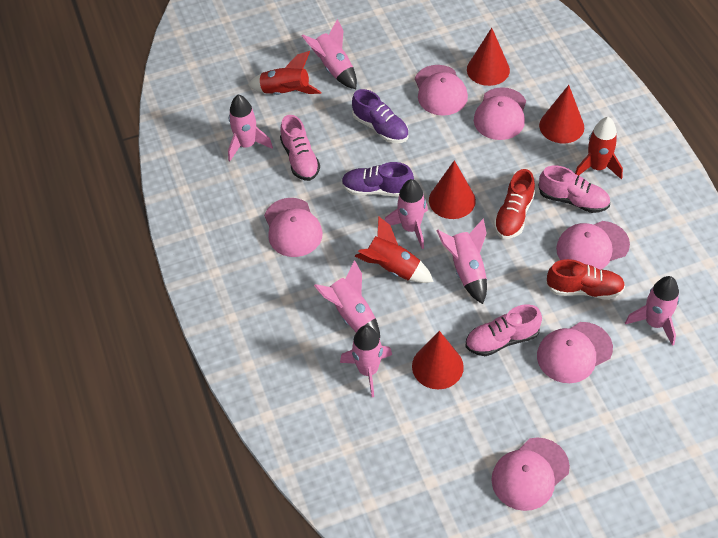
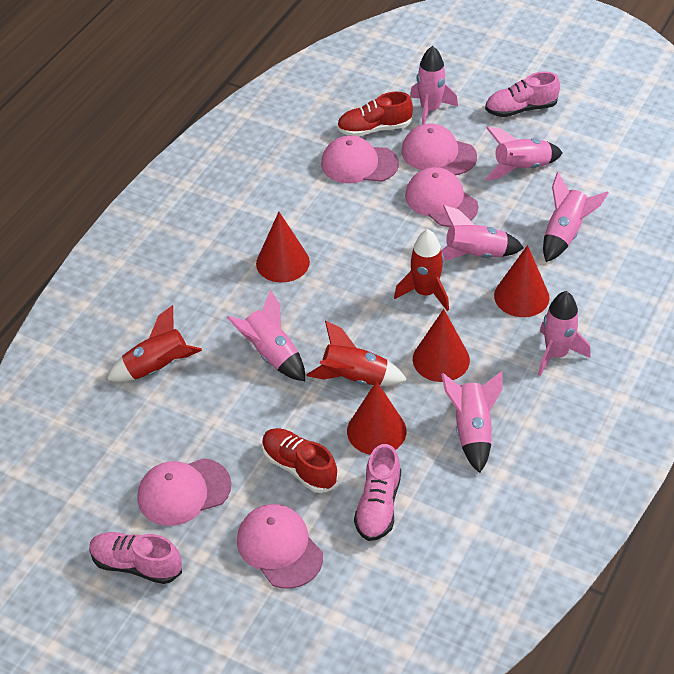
pink cap: [264,198,323,257] [415,65,468,116] [474,87,526,140] [491,437,570,511] [537,322,613,383] [556,221,630,269] = 6 -> [138,458,231,526] [237,504,323,589] [321,135,399,183] [401,123,477,175] [405,167,478,227] = 5
purple shoe: [341,162,414,197] [352,89,409,143] = 2 -> none = 0

